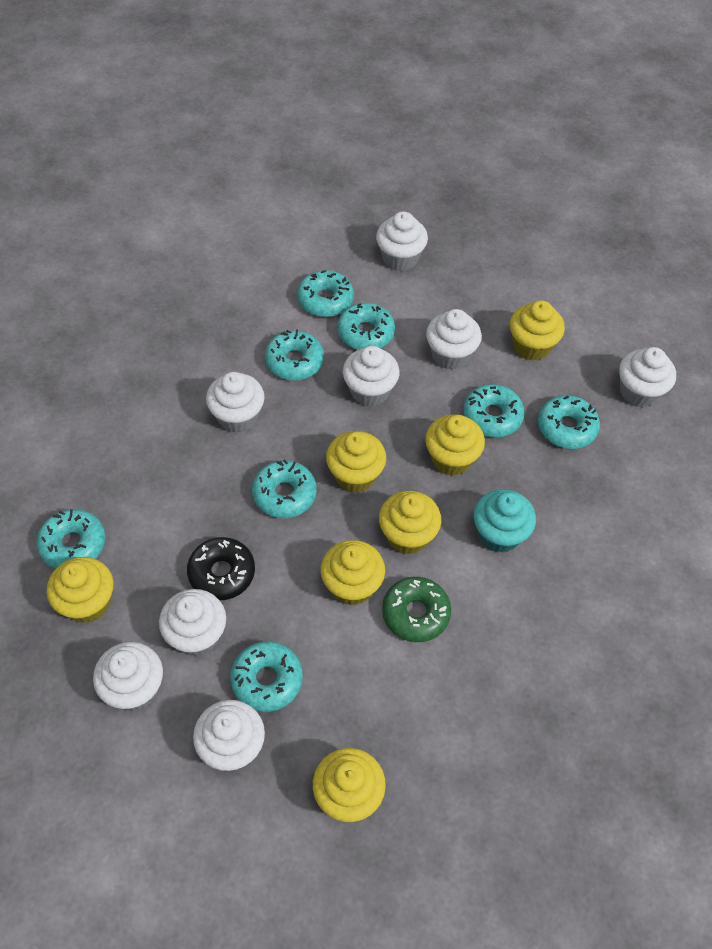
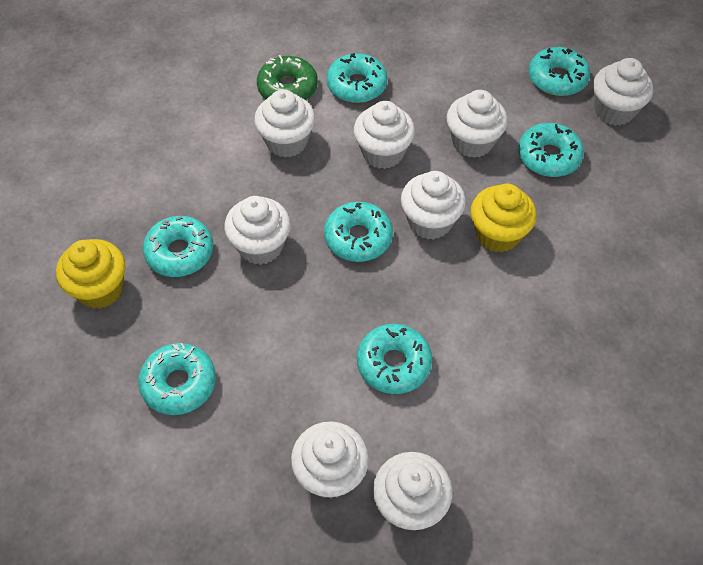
black donut: [187,537,255,600] = 1 -> none = 0
turquoise cupcake: [474,489,536,553] = 1 -> none = 0
turquoise donut: [37,509,105,569] [230,641,303,712] [252,459,316,518] [265,329,324,381] [297,270,354,317] [337,303,395,350] [463,384,525,437] [538,395,600,449] = 8 -> [138,343,216,415] [143,216,213,277] [324,202,393,262] [327,53,388,103] [357,324,432,394] [518,123,584,177] [529,47,590,96] = 7
yellow cupcake: [47,557,114,623] [313,748,386,822] [321,540,385,605] [326,431,386,493] [379,491,441,554] [425,414,485,476] [510,300,565,361] = 7 -> [56,239,125,309] [471,184,536,253] = 2

